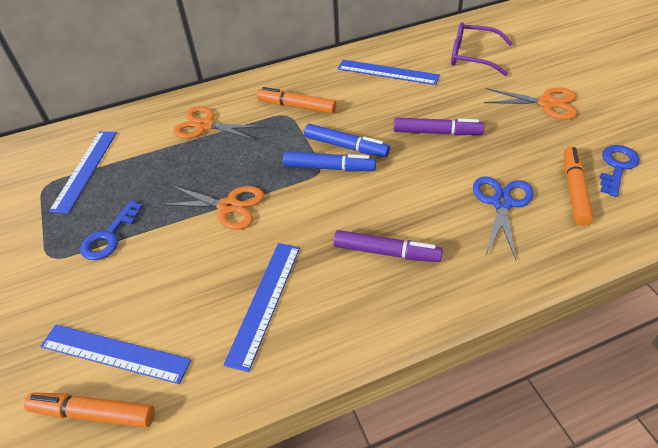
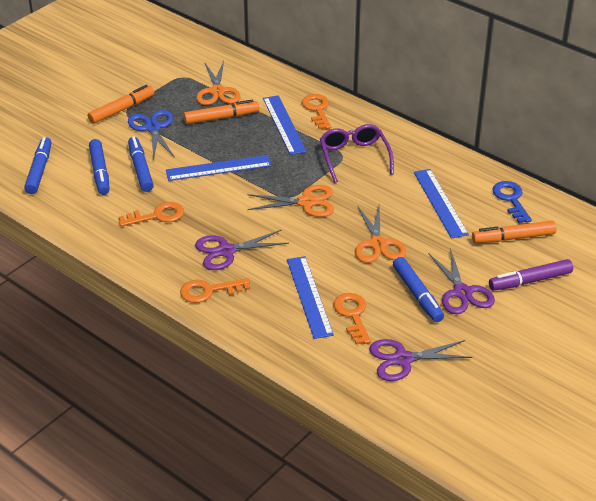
blue key: [80,200,143,260] [600,145,640,197] = 2 -> [493,181,532,223] = 1
blue marker: [283,151,376,171] [304,124,390,157] = 2 -> [24,137,52,194] [89,139,110,195] [128,137,154,192] [393,257,444,322] = 4
orange key: none = 0 -> [119,202,184,227] [180,278,250,303] [302,94,331,129] [333,293,371,345] = 4
purple marker: [333,230,443,262] [394,117,485,135] = 2 -> [489,259,573,291] = 1
purple scissors: none = 0 -> [195,230,289,270] [369,339,473,381] [428,248,495,314] = 3

